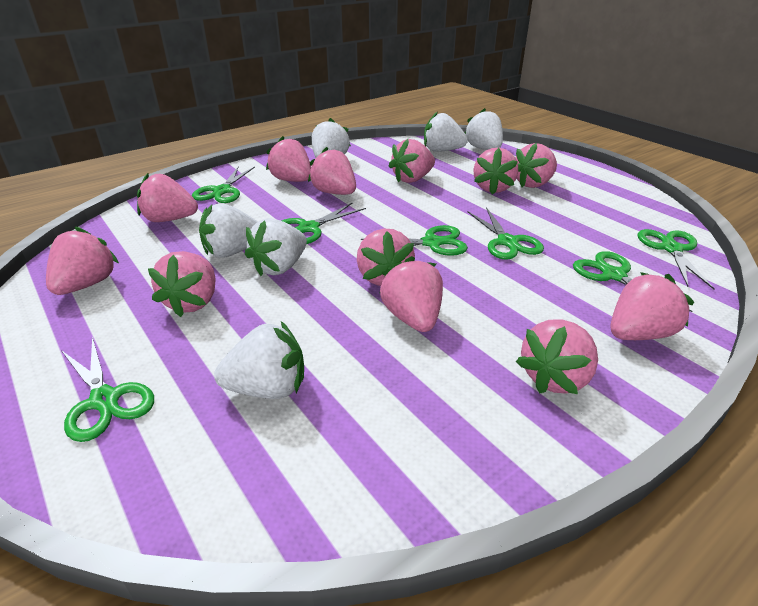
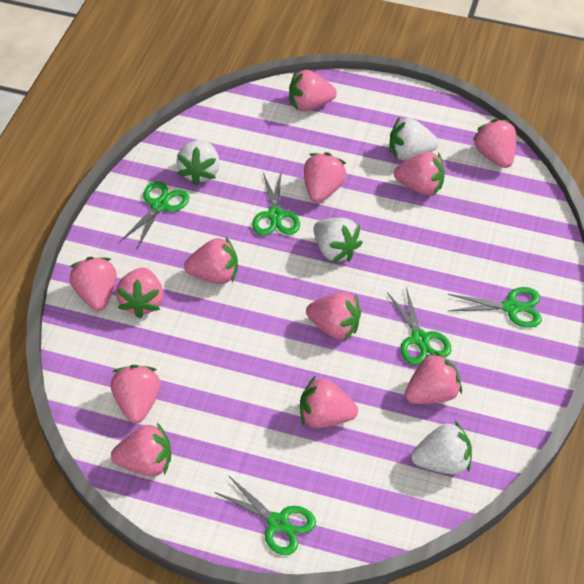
green scissors: [61,337,154,442] [192,166,255,203] [282,202,366,244] [361,225,468,256] [467,207,544,260] [573,251,692,312] [638,229,715,289] = 7 -> [120,181,189,249] [214,475,316,555] [252,170,300,236] [387,287,451,365] [448,287,542,328] = 5
white strawberry: [199,203,257,258] [214,321,304,399] [245,218,307,276] [312,118,351,158] [424,111,468,152] [465,108,503,150] = 6 -> [177,140,220,186] [314,218,363,263] [389,118,439,160] [411,421,472,474] = 4

